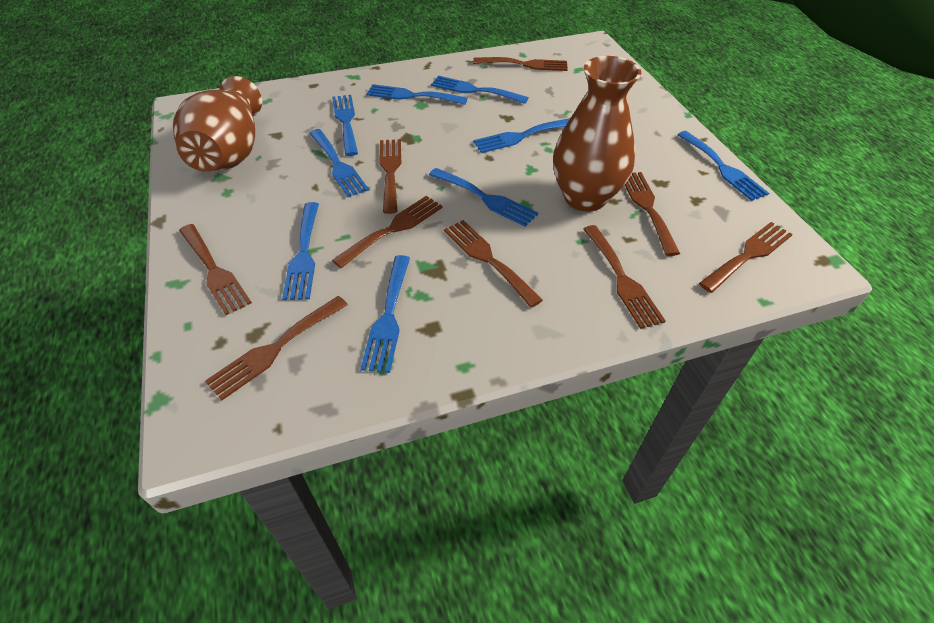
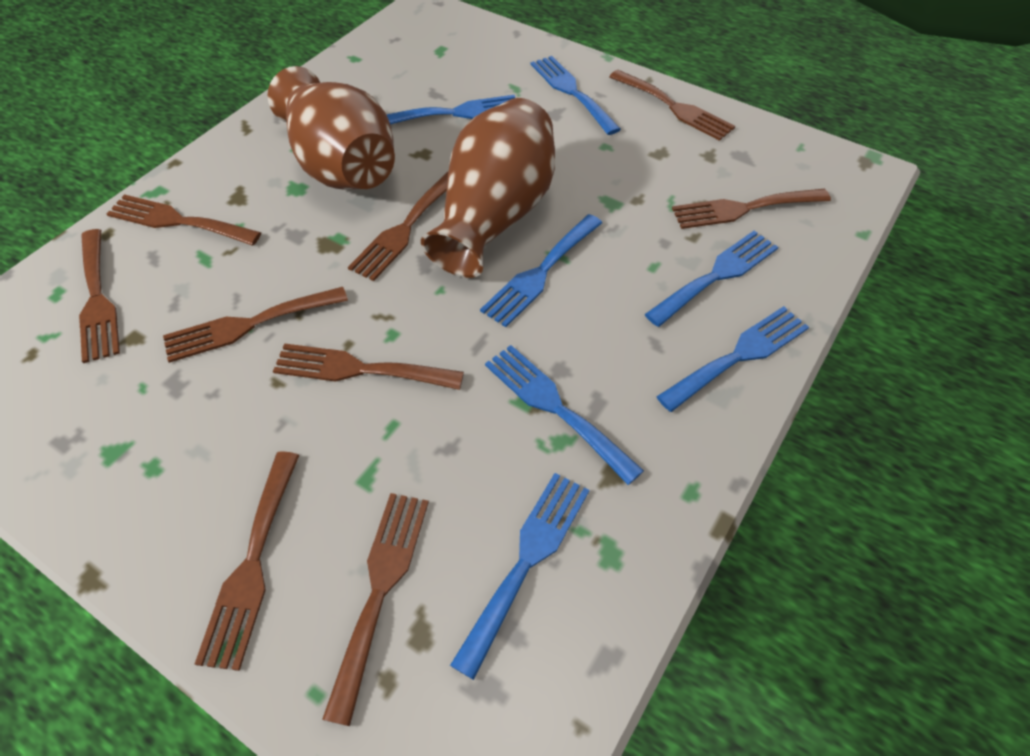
blue fork: [282,202,319,300] [309,129,369,197] [332,95,358,156] [360,255,410,373] [366,84,468,105] [429,168,538,227] [431,76,529,104] [473,118,570,153] [677,131,769,201] = 9 -> [386,95,515,125] [450,473,589,680] [480,214,602,327] [485,345,644,485] [531,56,621,135] [644,231,778,327] [656,306,809,412] = 7

